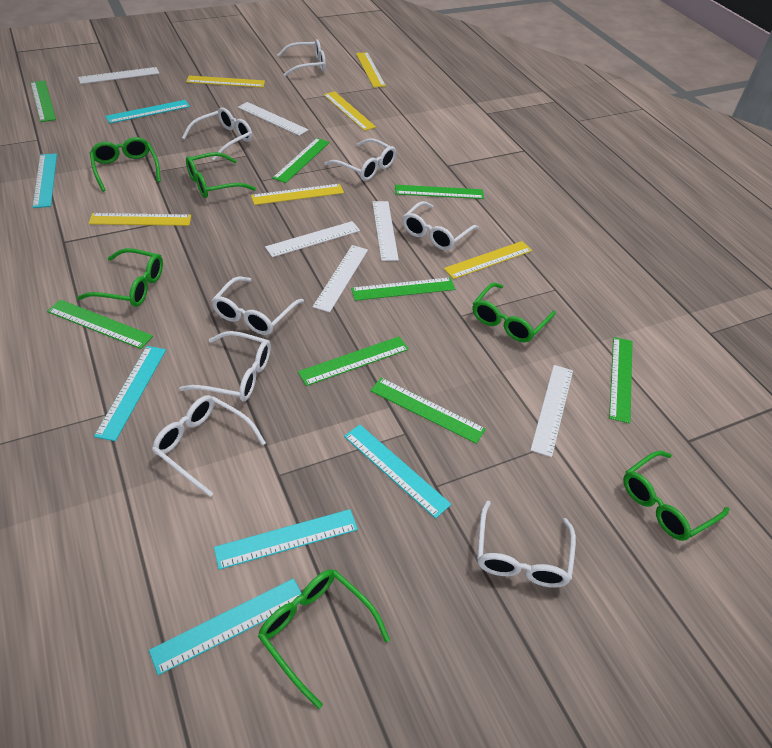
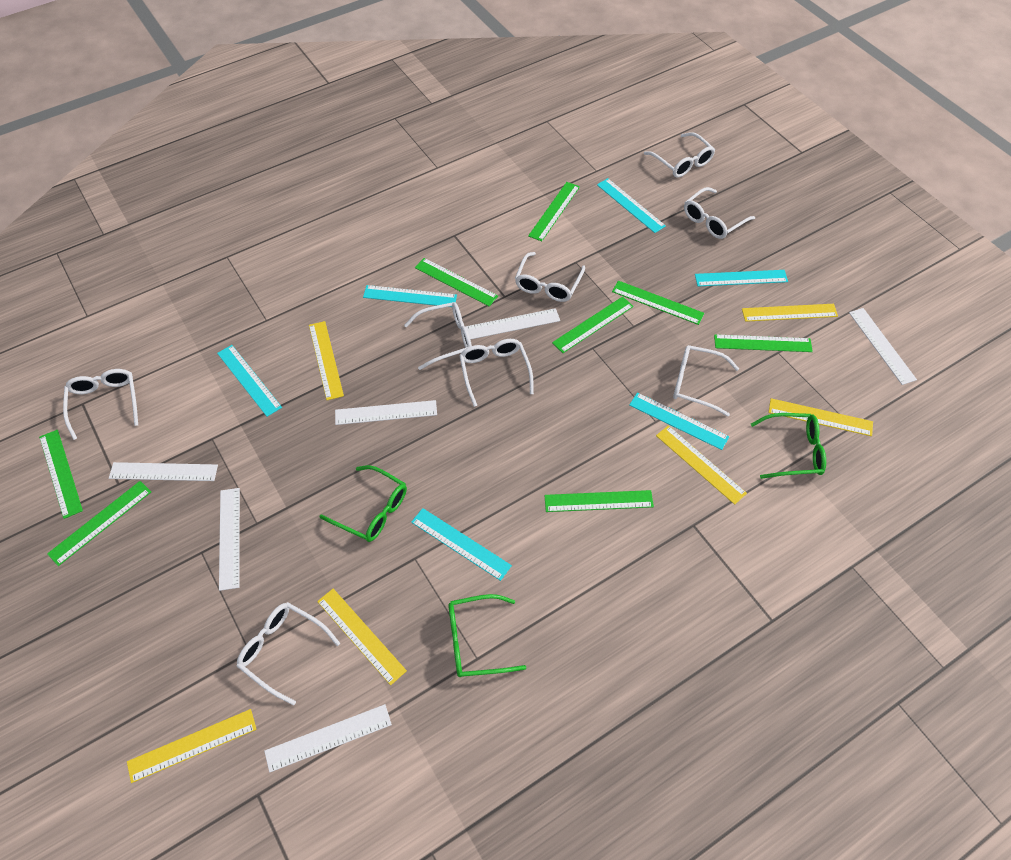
green glasses: [77,248,163,307] [90,137,161,192] [186,152,256,198] [258,569,390,709] [473,283,556,342] [623,451,729,541] = 6 -> [319,465,407,542] [448,594,526,677] [751,413,826,479] = 3

